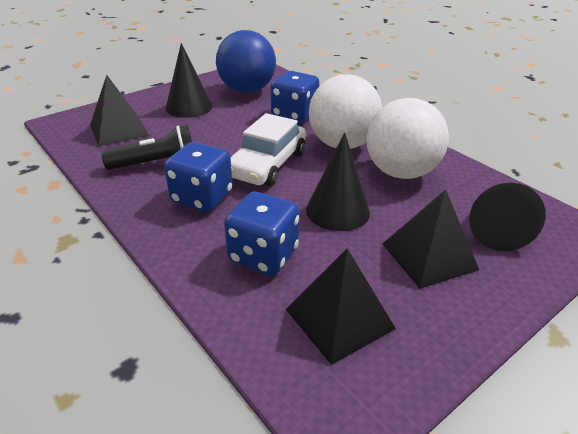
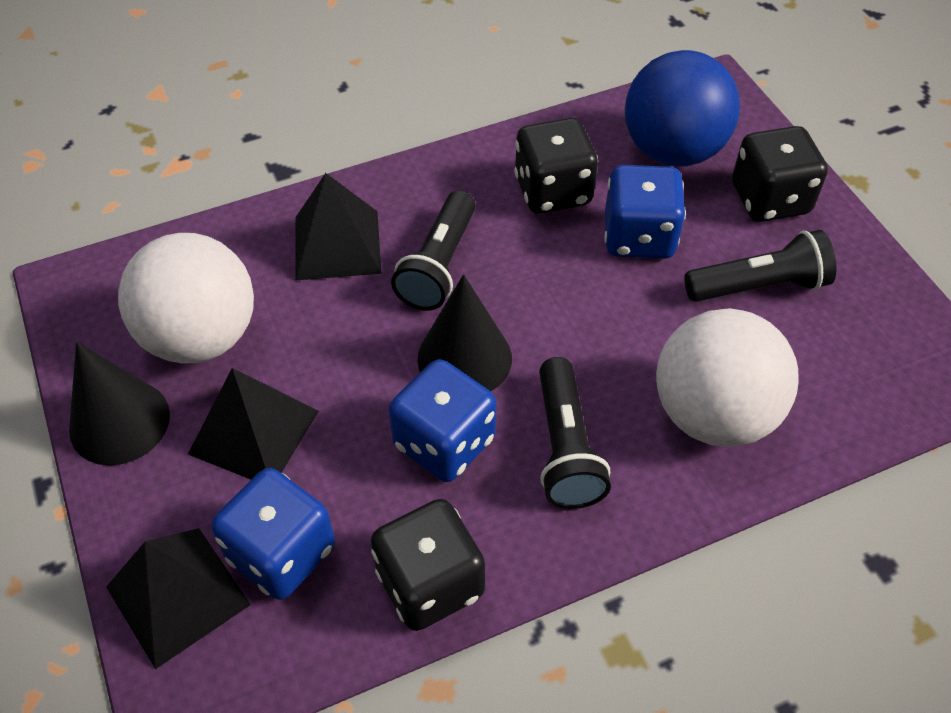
black cone: [166,43,213,118] [306,132,370,231] [469,183,546,251] = 3 -> [69,342,170,466] [417,274,512,392] = 2
black dice: none = 0 -> [371,499,485,631] [514,118,598,214] [732,126,828,222] = 3
black flashlight: [101,125,192,170] = 1 -> [391,190,476,310] [539,357,611,509] [684,230,837,302] = 3
white car: [231,113,306,186] = 1 -> none = 0

